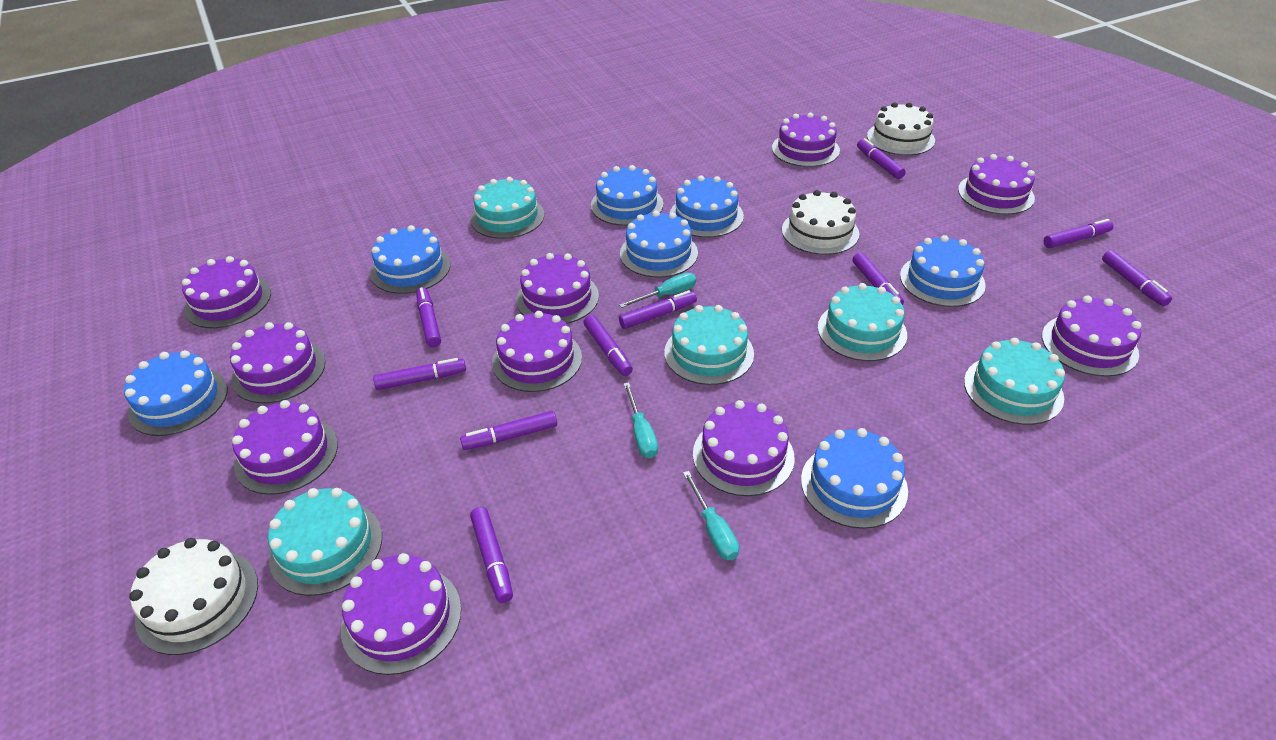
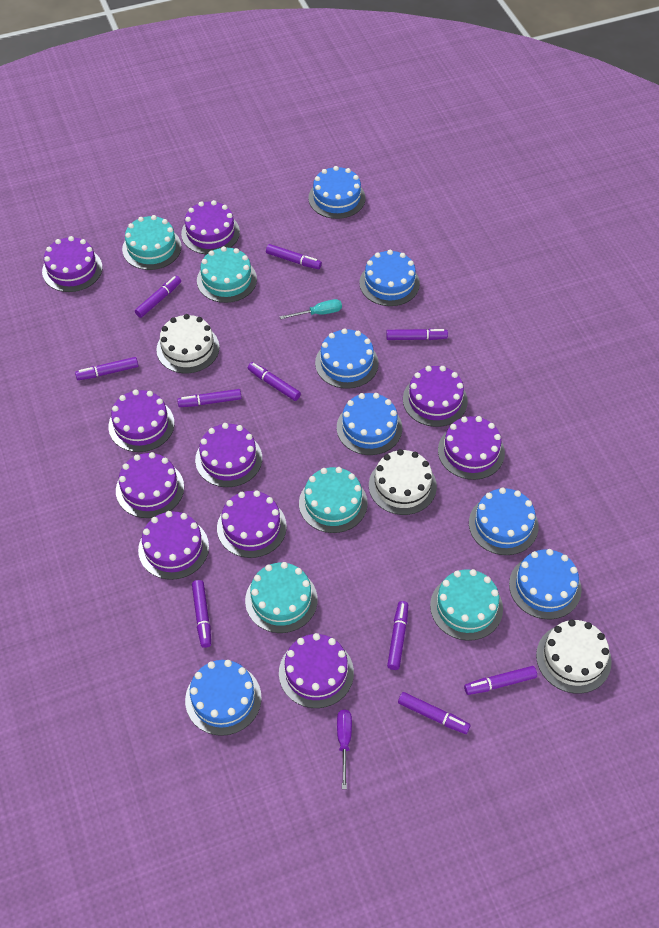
purple screwdriver: none = 0 -> [337,709,352,789] = 1
turquoise screwdriver: [619,273,696,308] [623,382,658,458] [683,471,739,560] = 3 -> [280,299,342,319] = 1

